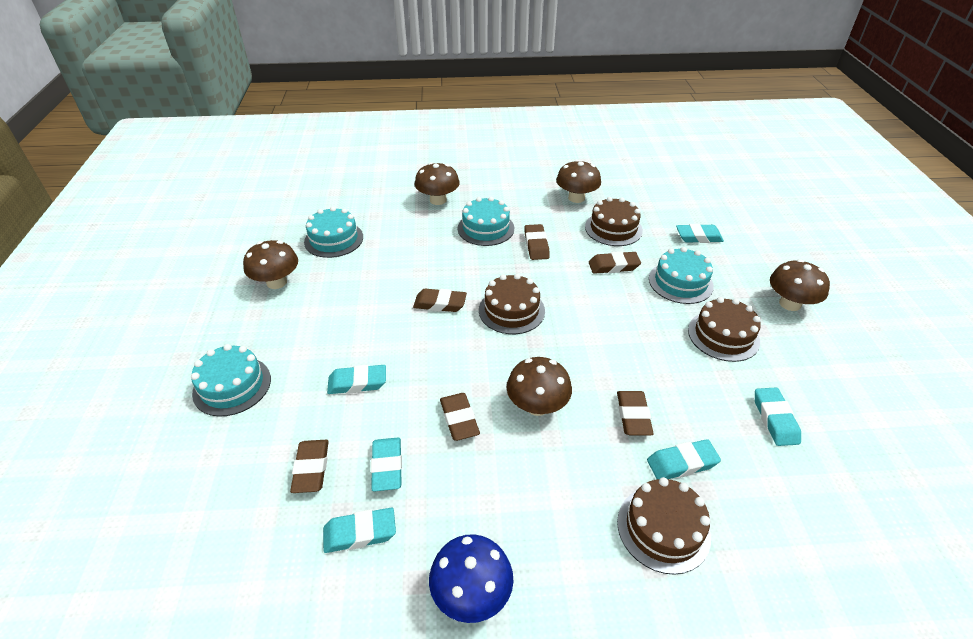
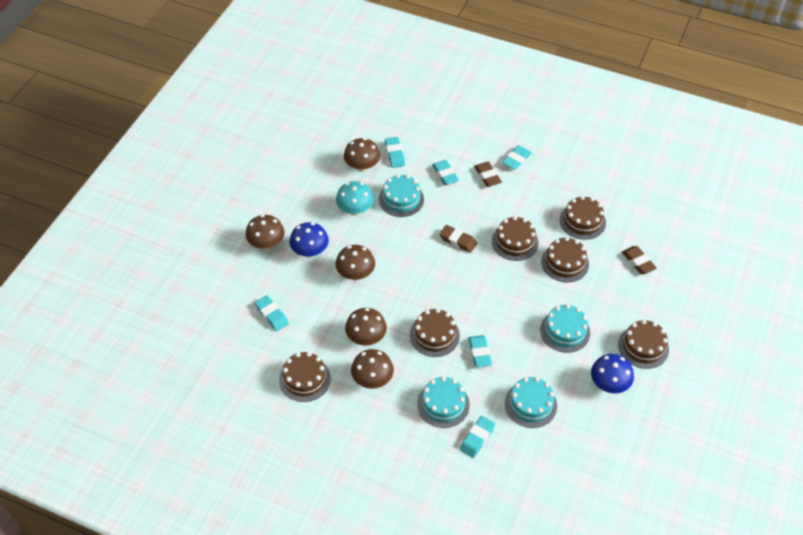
blue mushroom: [429,534,513,623] = 1 -> [289,222,329,258] [591,354,634,393] = 2
brown cake: [479,274,545,334] [585,197,643,246] [617,477,711,575] [688,297,761,362] = 4 -> [279,352,331,402] [410,308,460,357] [492,216,539,261] [541,237,589,282] [560,196,606,240] [618,319,669,369] = 6
brown eraser: [290,440,329,493] [413,289,467,312] [440,393,480,441] [524,224,550,260] [589,251,641,274] [617,391,654,436] = 6 -> [439,225,477,253] [474,162,502,187] [622,246,657,274] = 3
turquoise mushroom: none = 0 -> [336,181,374,216] = 1

